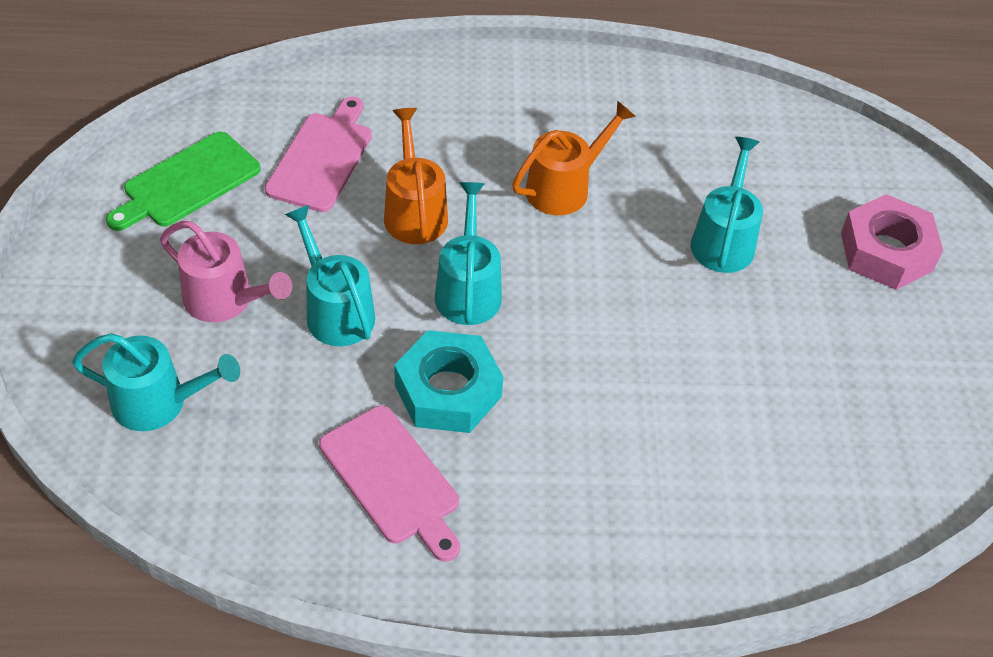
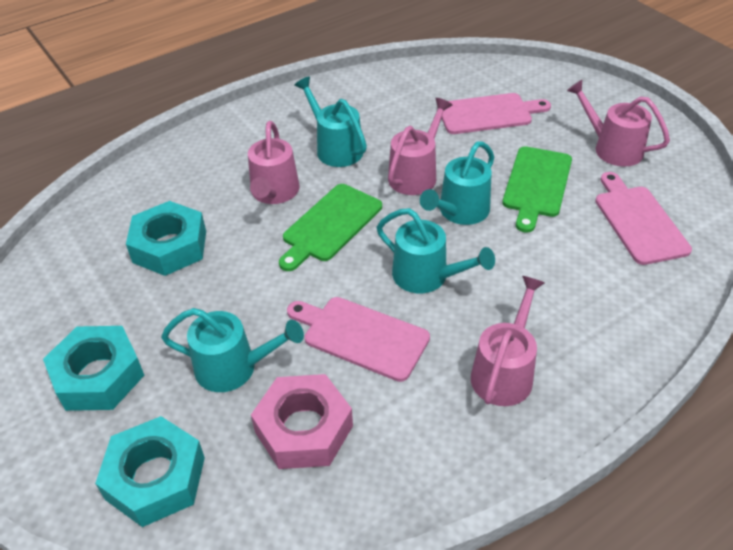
green cutting board: [106,131,261,231] = 1 -> [279,184,382,271] [502,146,572,233] = 2
orange watering can: [384,108,448,244] [512,100,636,215] = 2 -> none = 0
pink cutting board: [265,97,372,212] [319,405,460,562] = 2 -> [287,297,430,382] [442,93,551,134] [595,172,692,265] = 3
pink watering can: [160,221,292,322] = 1 -> [248,121,300,204] [388,98,452,195] [471,276,545,406] [567,80,670,167] = 4
turquoise nut: [394,330,503,433] = 1 -> [43,326,144,411] [95,416,205,527] [126,201,206,276] = 3

